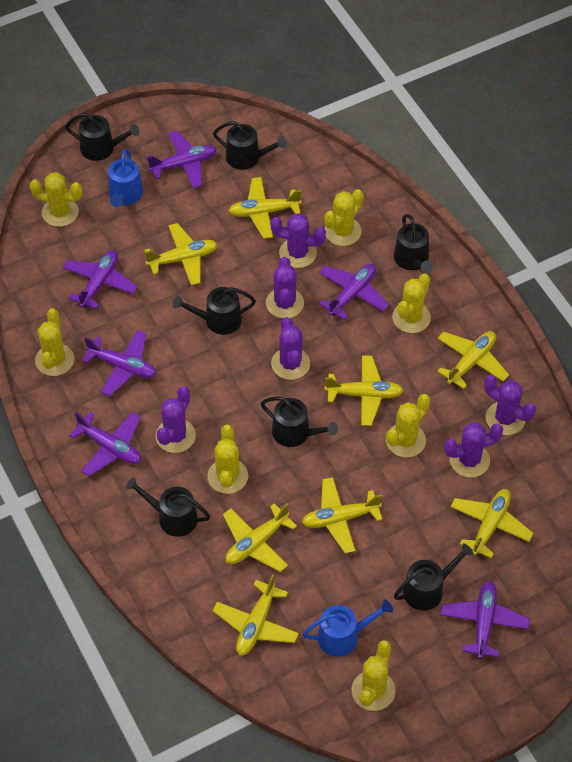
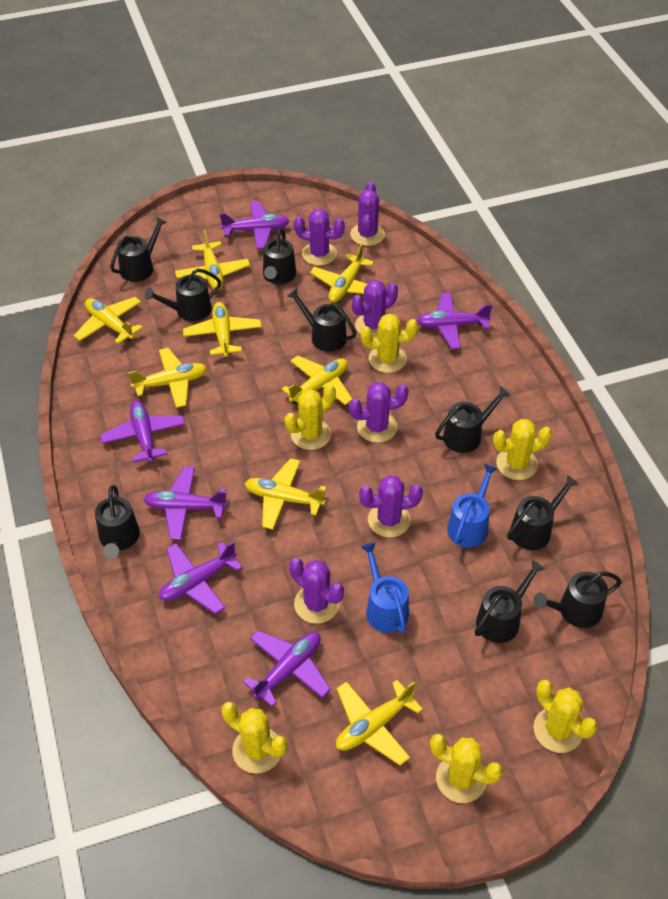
black watering can: [65,113,139,161] [126,477,210,537] [173,287,256,335] [213,121,287,170] [261,396,338,447] [394,214,433,273] [394,543,474,610] = 7 -> [95,485,140,558] [110,217,167,282] [145,269,221,321] [263,228,296,284] [287,288,356,352] [435,386,511,453] [475,560,545,643] [507,475,579,550] [533,571,622,628] = 9
yellow cactus: [30,172,83,227] [35,308,74,376] [207,425,248,494] [324,189,364,246] [352,640,395,711] [386,394,430,458] [392,274,431,333] = 7 -> [221,702,288,774] [285,385,336,450] [361,313,418,373] [430,734,503,803] [493,419,552,480] [533,680,598,753] = 6

